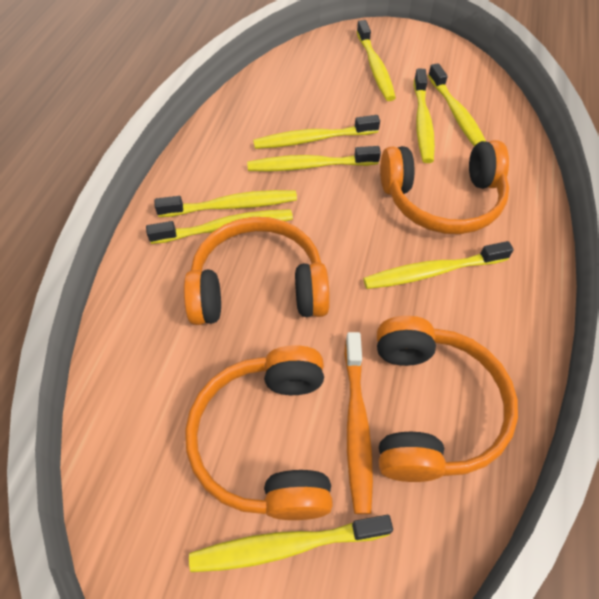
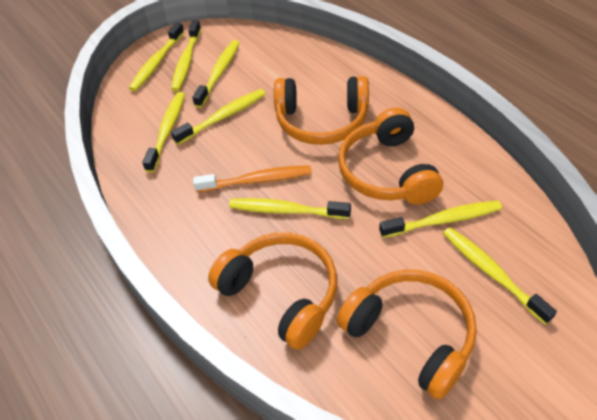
yellow toothbrush: [146,209,293,244] [154,190,297,217] [189,515,393,572] [247,146,381,172] [253,115,380,149] [357,20,396,101] [363,241,514,289] [414,69,435,163] [428,63,486,146] = 9 -> [129,22,184,91] [142,92,185,173] [171,20,201,91] [171,89,266,145] [192,40,240,108] [229,198,351,219] [379,200,502,238] [443,227,557,325] = 8

